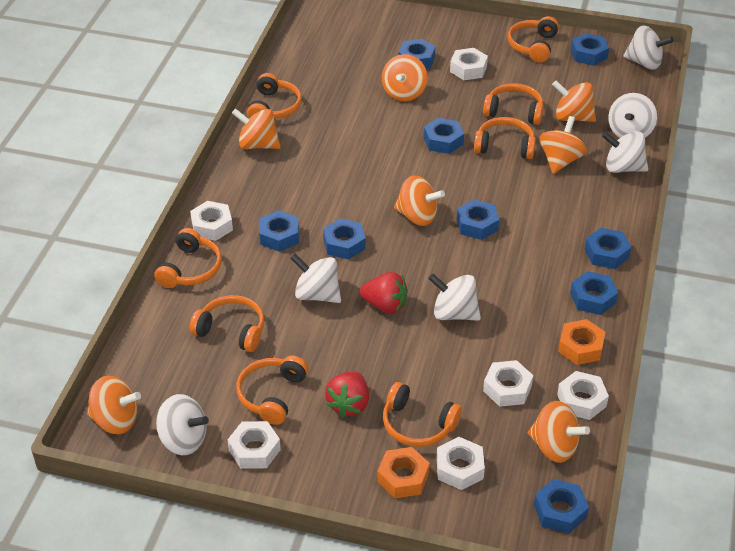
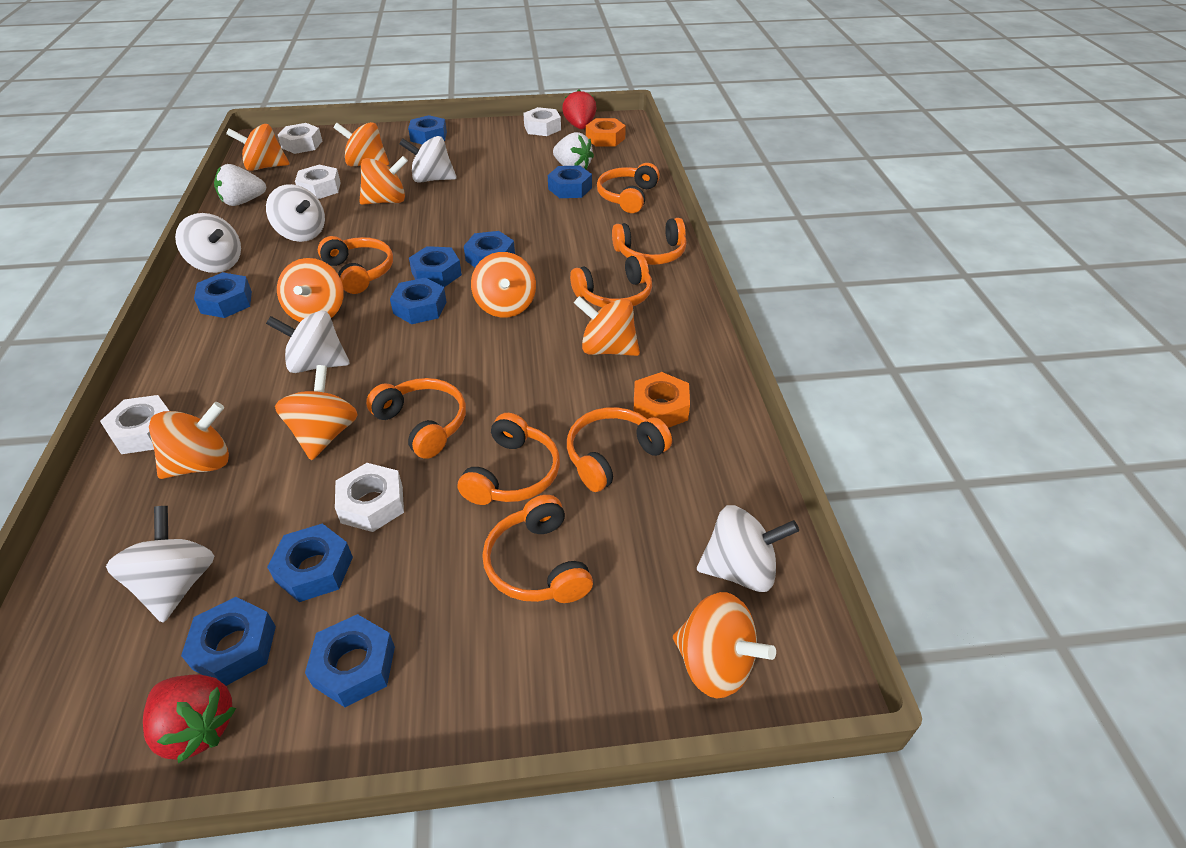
orange spinning top: [87,376,141,434] [232,108,281,149] [382,54,427,101] [394,175,445,226] [528,401,590,463] [539,116,587,174] [552,80,596,122] = 7 -> [149,402,229,479] [226,124,290,171] [275,365,358,460] [277,258,344,322] [334,122,389,166] [359,156,408,205] [471,252,536,318] [574,296,640,356] [673,592,776,698] = 9
white nut: [190,201,233,241] [228,421,281,469] [436,437,485,490] [450,48,488,80] [483,360,533,407] [557,371,609,420] = 6 -> [100,395,169,454] [278,123,322,154] [295,165,341,199] [335,463,404,532] [523,107,561,136] = 5
white strawberry: none = 0 -> [214,164,266,206] [553,132,594,169] = 2

